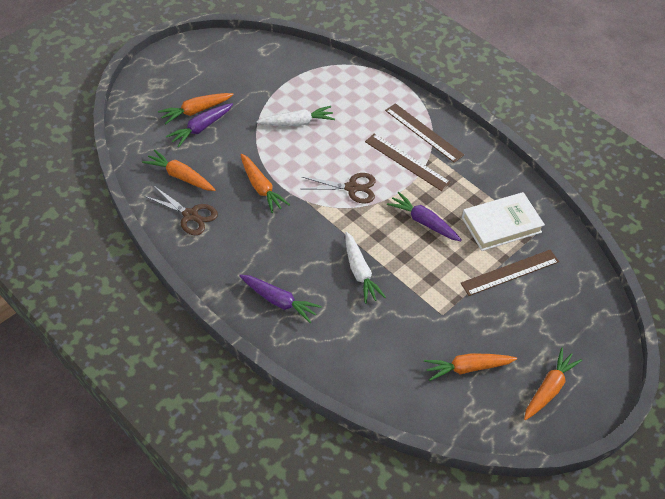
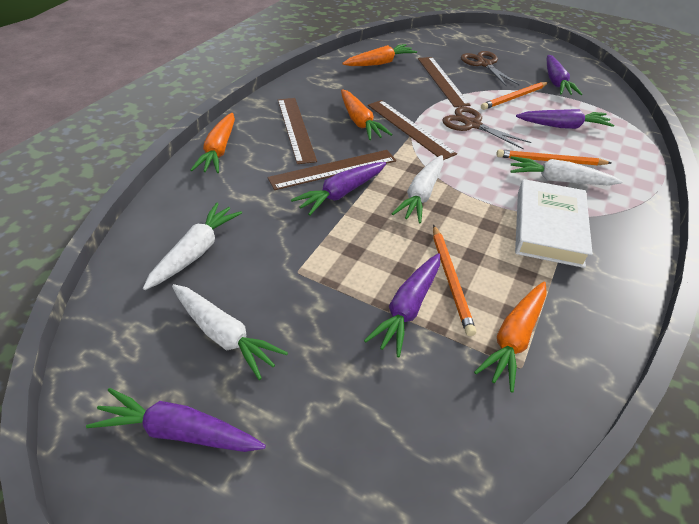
brown ruler: [365,133,451,191] [385,103,464,163] [461,250,559,296] = 3 -> [268,150,396,190] [278,98,317,164] [368,100,457,160] [418,57,470,107] = 4
orange carrot: [142,149,215,191] [158,93,234,124] [240,154,290,213] [424,353,517,381] [524,348,582,420] = 5 -> [191,113,235,173] [341,89,392,140] [342,44,417,66] [474,281,547,393] = 4
orange pencil: none = 0 -> [433,225,476,336] [481,82,549,110] [496,149,611,166] = 3
purple carrot: [166,103,233,148] [239,274,322,323] [387,192,462,241] = 3 -> [86,388,266,452] [291,162,386,216] [364,253,440,357] [516,109,614,129] [547,55,582,95] = 5
white carrot: [256,106,335,126] [345,232,386,304] = 2 -> [143,203,242,290] [172,284,288,380] [392,155,444,223] [510,156,623,185] = 4

